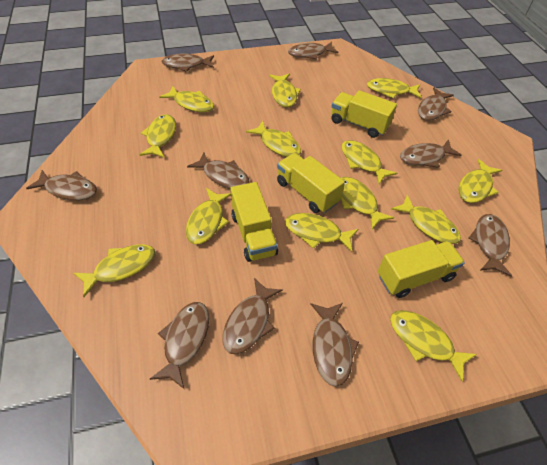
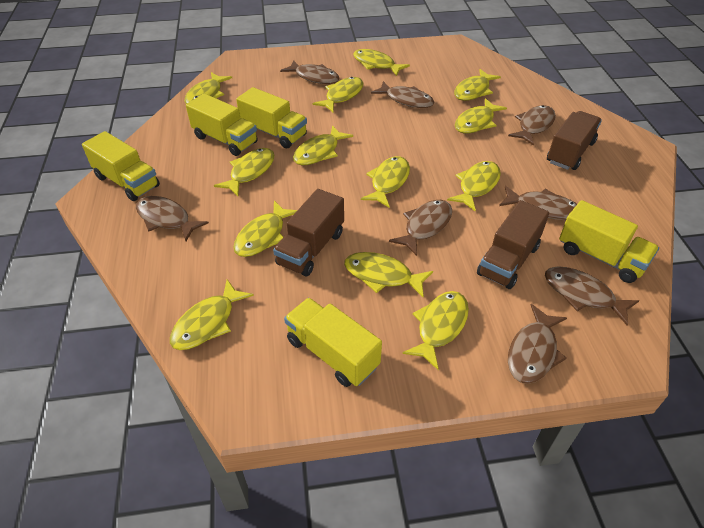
brown fish: [26,170,97,201] [150,302,209,389] [161,53,214,72] [187,152,250,189] [223,278,283,355] [288,42,338,59] [310,303,359,387] [400,139,462,168] [418,87,454,121] [469,214,512,277] = 10 -> [136,196,209,241] [280,60,339,84] [371,81,434,108] [389,200,452,256] [499,186,577,220] [508,105,556,146] [508,304,567,384] [545,266,639,325] = 8
brown truck: none = 0 -> [273,189,344,277] [477,200,549,289] [547,111,602,170] = 3
yellow truck: [231,182,278,262] [277,153,345,213] [331,90,397,138] [378,240,465,298] = 4 -> [82,131,160,201] [186,93,258,156] [236,87,307,148] [284,298,382,387] [559,200,659,283] = 5

